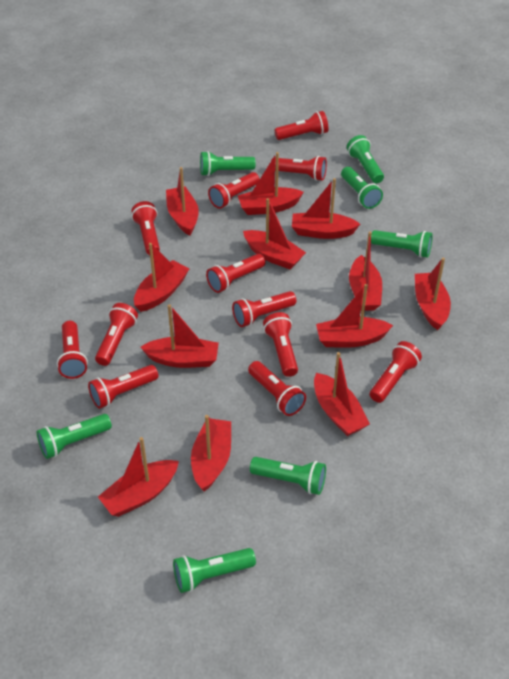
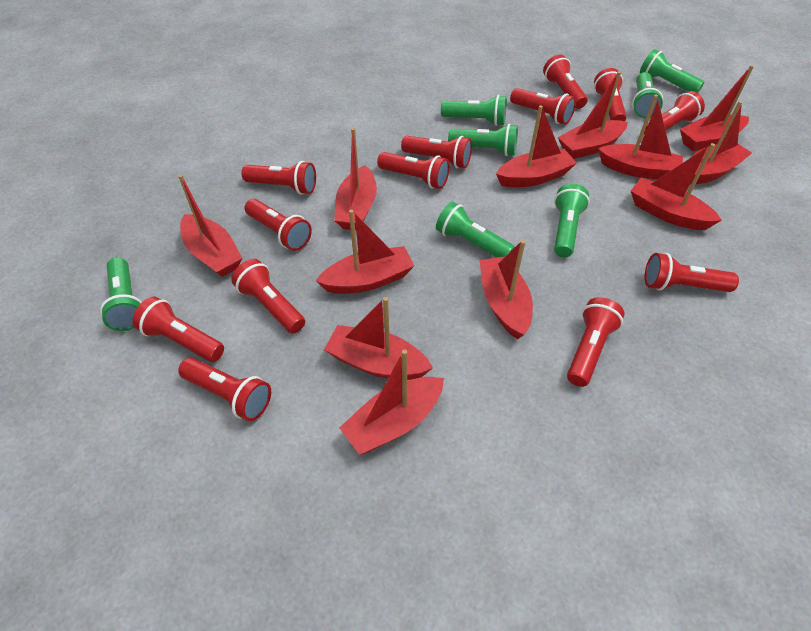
red flashlight: [57,321,88,379] [88,365,158,409] [95,303,138,366] [131,201,160,255] [206,254,265,293] [208,172,260,209] [232,291,296,327] [248,361,306,416] [263,312,298,377] [271,156,327,181] [275,111,328,140] [370,341,422,403] = 12 -> [132,296,224,362] [178,358,271,421] [231,259,305,334] [241,161,316,195] [245,199,312,251] [377,152,450,189] [401,136,472,168] [510,88,576,125] [543,55,588,109] [567,297,625,387] [594,68,627,121] [644,91,705,135] [645,253,739,292] = 13

